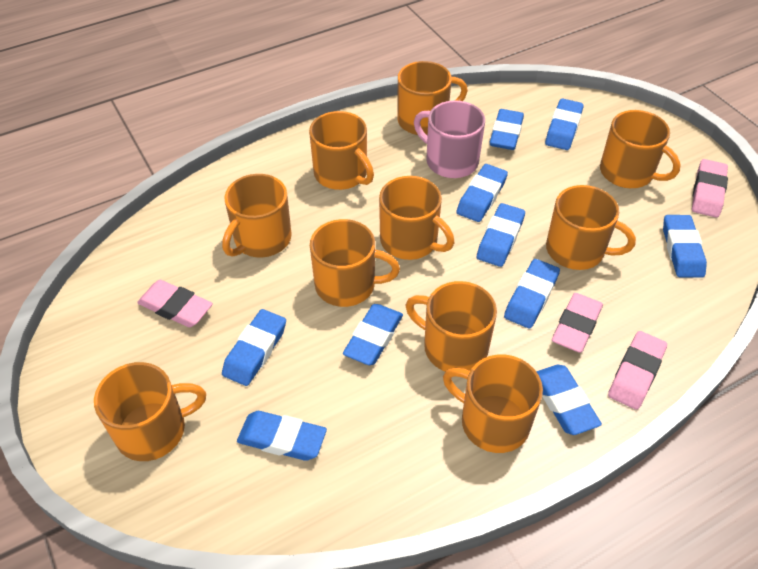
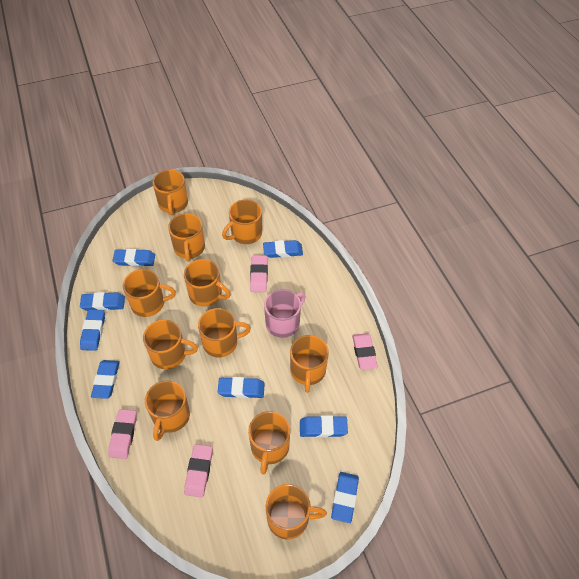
blue eraser: [222,309,286,386] [237,411,327,461] [343,304,403,365] [456,164,508,222] [477,203,525,267] [490,109,524,150] [504,259,560,329] [536,365,602,435] [545,99,584,150] [663,215,707,278] = 10 -> [80,292,125,311] [80,309,105,351] [91,360,120,399] [112,249,155,267] [218,377,265,398] [263,240,303,258] [300,415,348,438] [331,472,359,523] = 8
orange mug: [94,362,206,461] [222,174,292,258] [309,111,374,190] [310,219,400,307] [379,176,454,260] [397,61,468,135] [406,281,497,372] [443,355,543,453] [546,185,636,270] [600,110,681,188] = 10 -> [123,269,176,317] [143,320,198,369] [145,380,190,441] [153,170,188,215] [168,213,205,262] [184,259,231,307] [198,308,251,358] [222,199,262,244] [248,411,290,475] [266,484,327,540] [290,335,329,393] = 11

